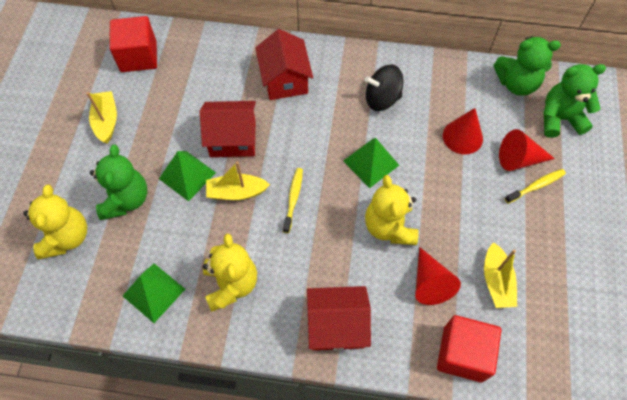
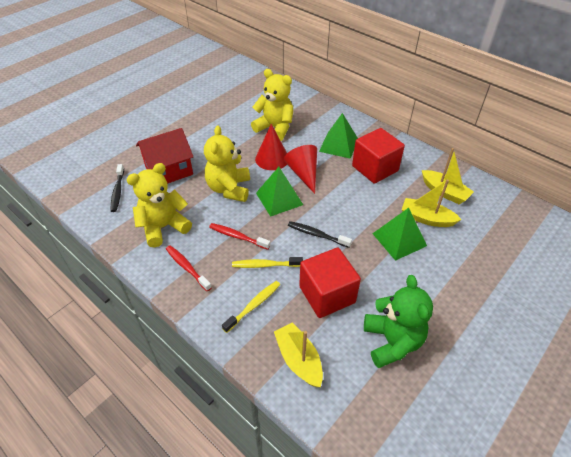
black spinning top: [365,65,404,111] = 1 -> none = 0
black toothbrush: none = 0 -> [111,164,124,212] [288,221,352,248] = 2
green teddy bear: [90,145,147,220] [494,36,561,96] [543,64,606,138] = 3 -> [364,275,433,368] = 1
red cone: [415,247,461,305] [443,108,483,154] [499,129,555,171] = 3 -> [255,124,287,170] [284,145,317,194] = 2
red house: [200,101,256,157] [255,29,313,100] [307,286,371,351] = 3 -> [136,128,193,184] = 1
red toothbrush: none = 0 -> [166,246,212,291] [209,223,270,250] = 2

